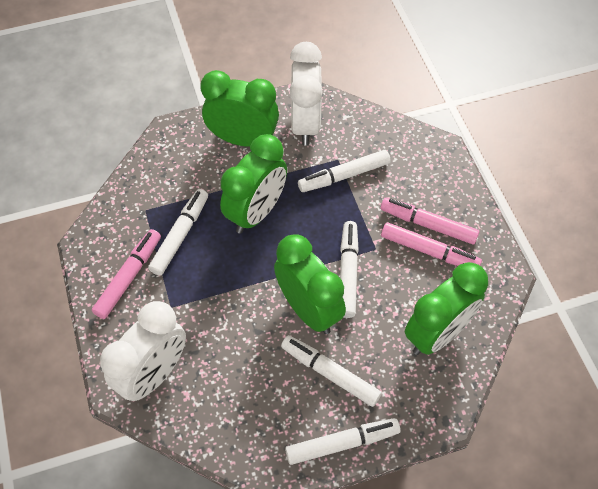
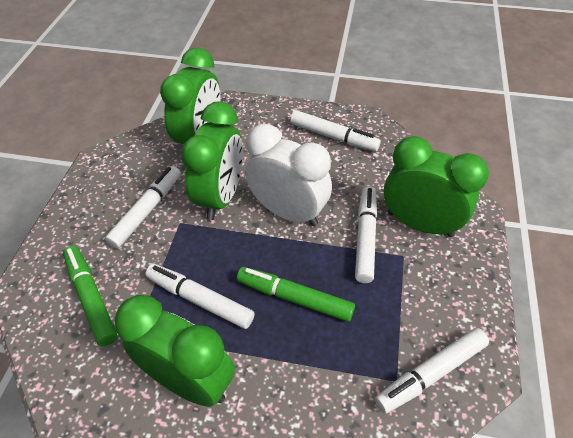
green marker: none = 0 -> [63,246,117,347] [237,267,355,322] = 2
pink marker: [92,229,161,319] [380,198,480,245] [381,222,482,266] = 3 -> none = 0
white clock: [100,301,186,401] [290,42,323,146] = 2 -> [245,124,332,226] = 1

